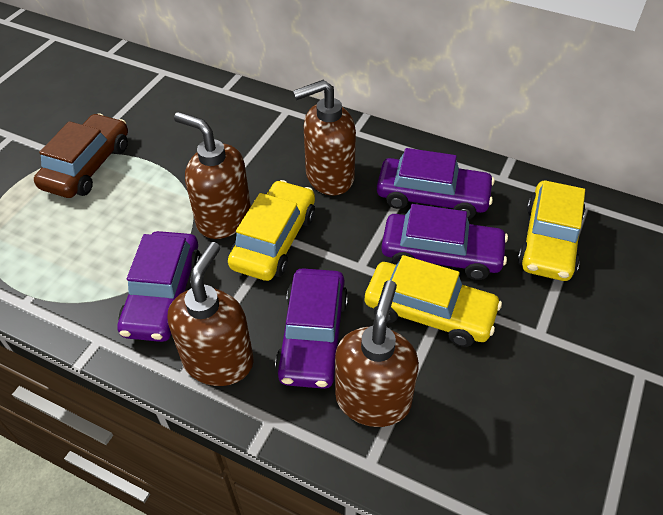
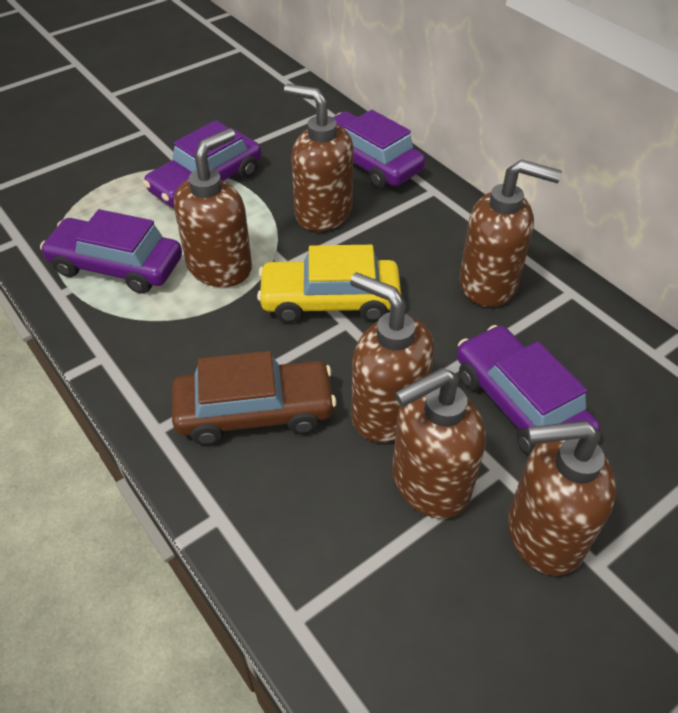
brown soap dispenser: [168,242,254,386] [174,112,251,239] [293,80,356,195] [335,280,419,427] = 4 -> [174,128,252,287] [284,84,354,231] [350,272,434,442] [392,368,486,519] [460,159,562,307] [508,421,616,576] = 6
yellow car: [228,180,315,281] [365,255,502,347] [518,180,585,281] = 3 -> [257,245,401,323] = 1

